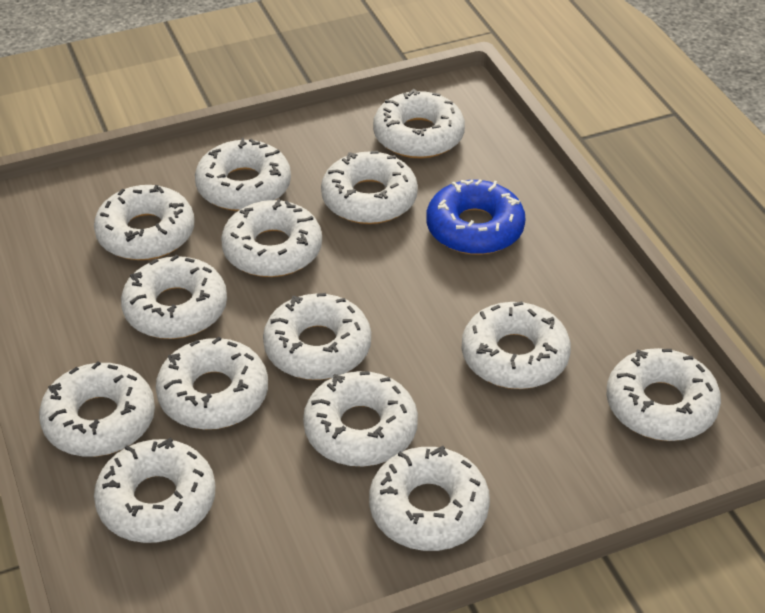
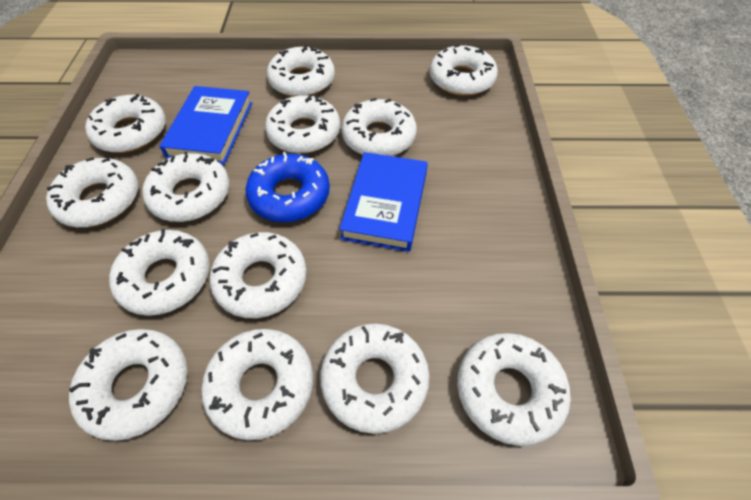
blue book: none = 0 -> [159,86,252,164] [339,152,428,252] = 2
white donut: [39,361,155,457] [94,185,195,260] [94,438,216,543] [121,255,227,339] [156,337,268,430] [195,138,291,211] [221,199,322,277] [263,293,371,380] [303,371,418,467] [321,151,418,224] [369,446,490,551] [373,89,465,158] [462,301,571,389] [607,348,721,441] = 14 -> [46,157,138,227] [69,329,187,441] [85,94,166,153] [109,229,210,316] [142,151,229,222] [201,329,313,440] [210,232,307,318] [265,94,340,154] [267,45,335,97] [320,324,429,434] [342,98,417,156] [430,44,498,96] [457,333,571,446] = 13

